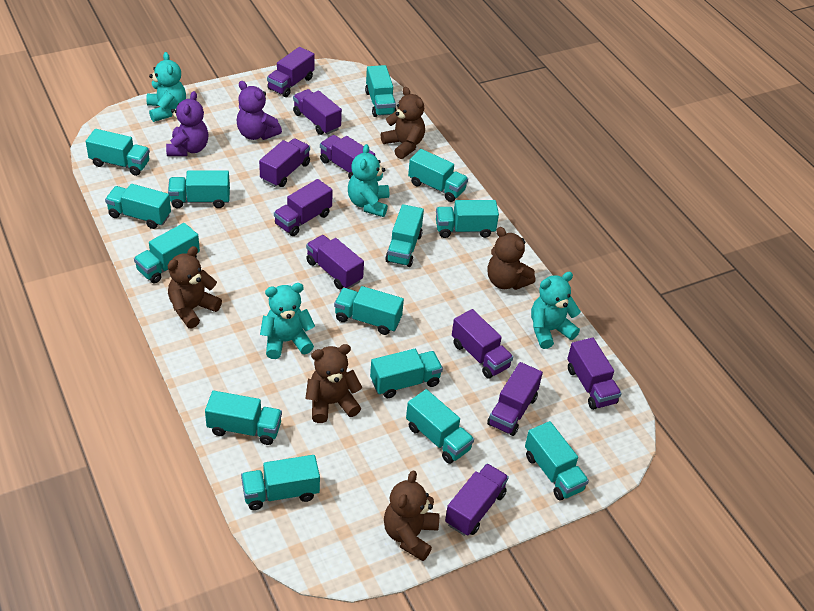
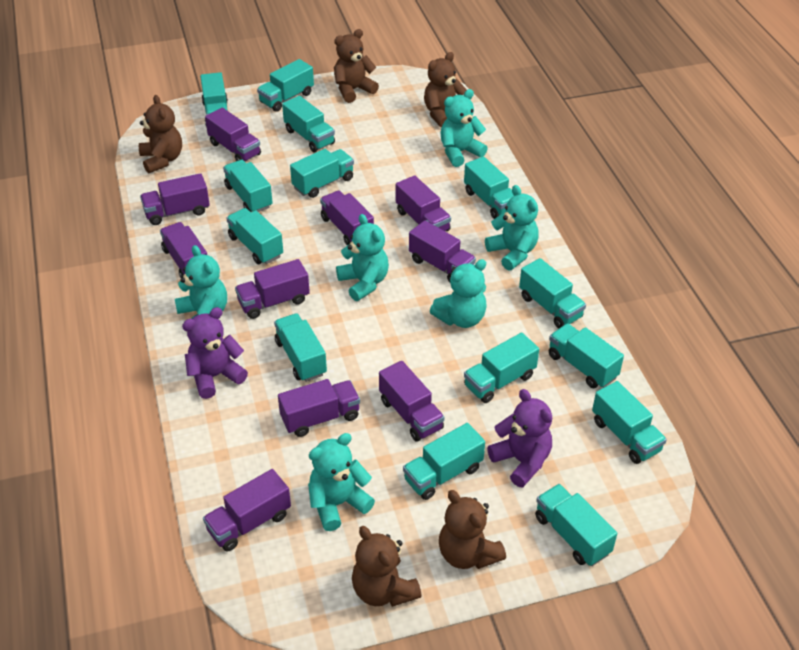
turquoise teddy bear: [146,52,186,122] [260,283,315,359] [348,144,389,217] [531,272,581,349] = 4 -> [175,245,227,319] [308,433,375,531] [336,214,389,301] [430,259,487,328] [440,89,488,167] [485,185,539,271] = 6

